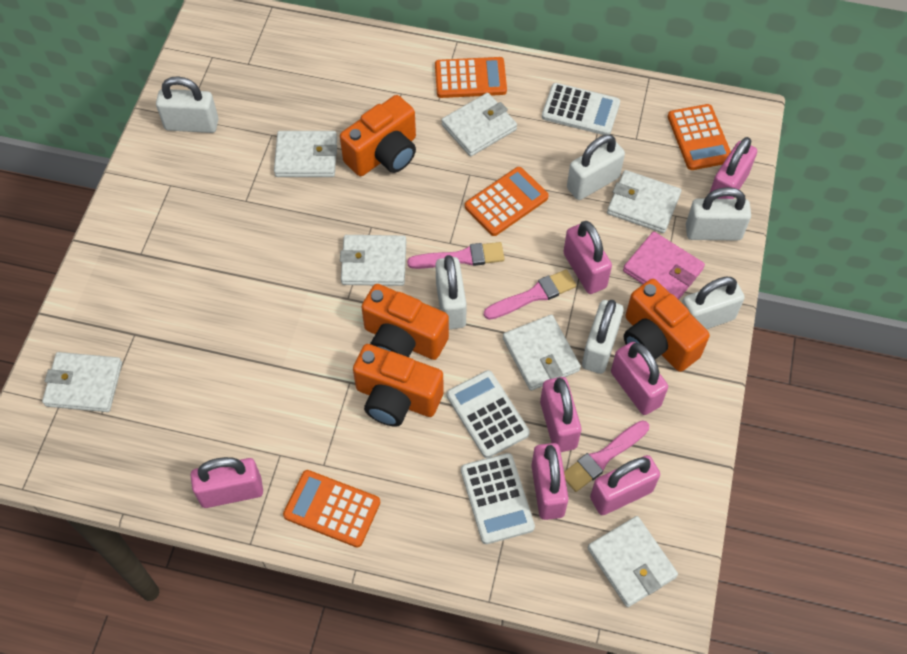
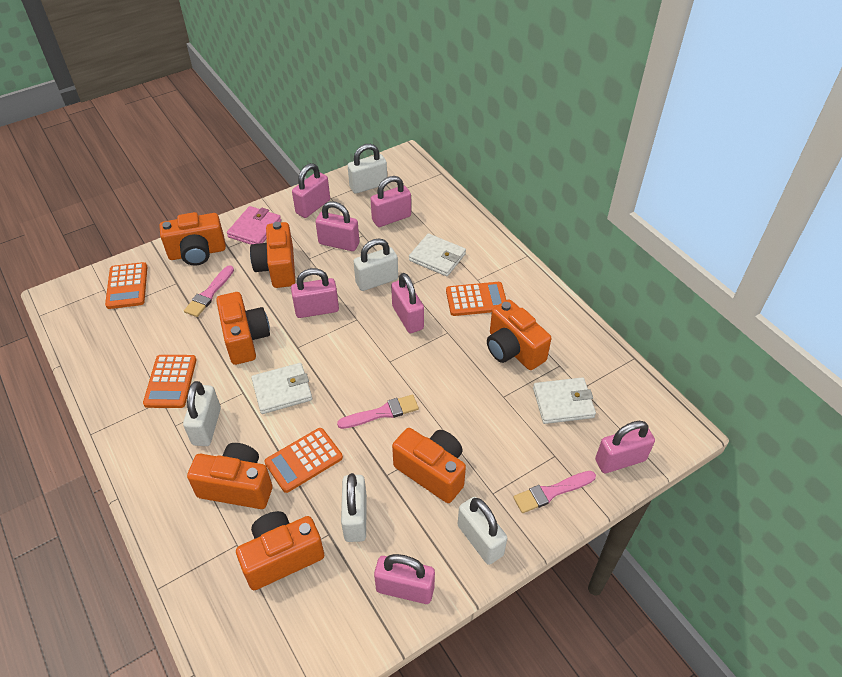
orange camera: [340,95,416,176] [353,344,444,427] [361,284,449,360] [624,279,710,372] = 4 -> [160,212,226,266] [187,443,273,509] [216,292,270,365] [236,511,324,590] [250,222,295,288] [392,428,466,503] [487,299,551,370] = 7
white calculator: [447,370,530,458] [461,453,535,544] [542,83,620,135] = 3 -> none = 0
white padlock: [156,76,219,133] [436,255,467,329] [567,134,625,200] [582,300,624,374] [682,277,745,329] [686,187,751,241] = 6 -> [183,381,221,446] [341,473,367,542] [348,144,387,194] [354,238,398,291] [458,497,507,565] = 5
white wallet: [42,352,122,412] [274,131,337,177] [340,235,406,286] [441,93,517,157] [503,315,581,391] [588,516,678,607] [607,170,681,233] = 7 -> [251,363,312,414] [409,233,466,277] [533,377,596,424] = 3

